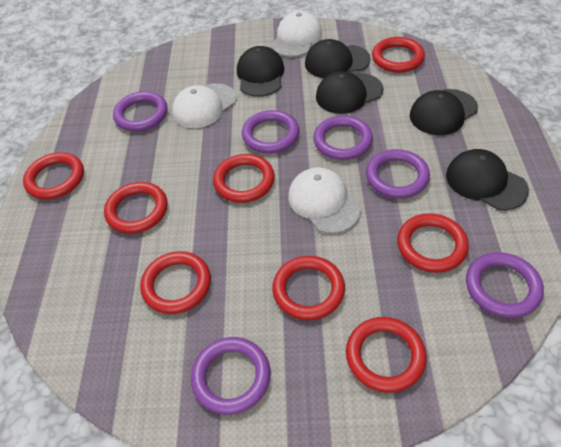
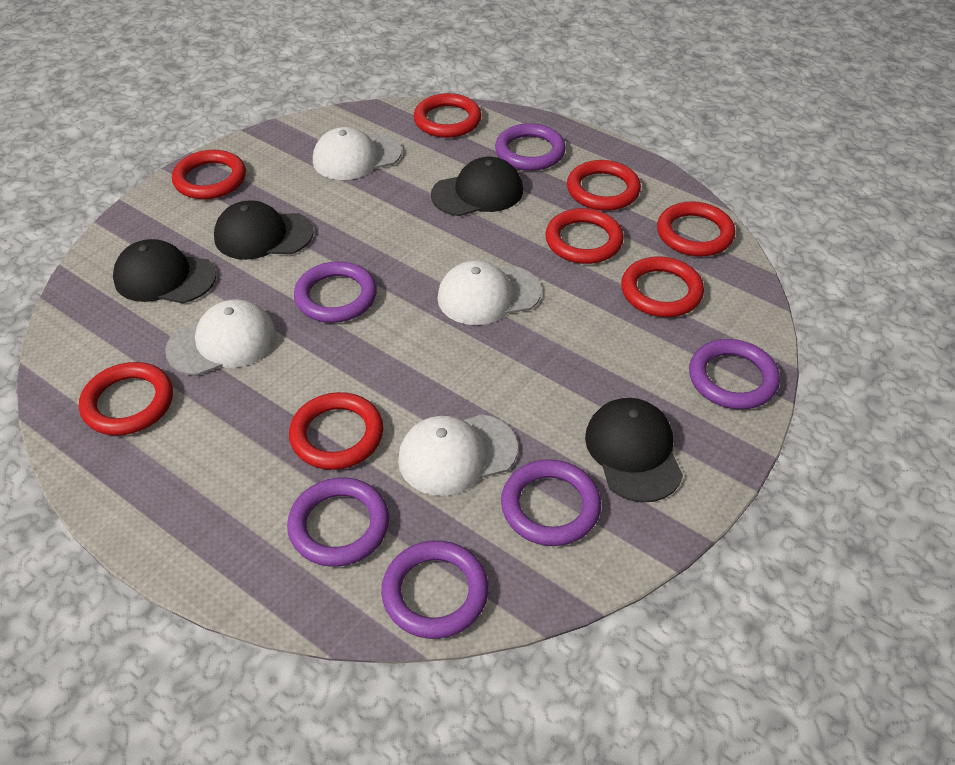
black cap: [237,46,285,97] [305,39,371,78] [316,71,384,114] [410,89,478,135] [446,149,529,210] = 5 -> [113,239,216,303] [214,200,314,260] [431,157,523,216] [585,398,683,502] = 4
white cap: [172,83,237,128] [271,11,322,57] [288,168,361,234] = 3 -> [165,299,276,376] [313,127,402,180] [398,414,518,496] [437,260,541,325] = 4

